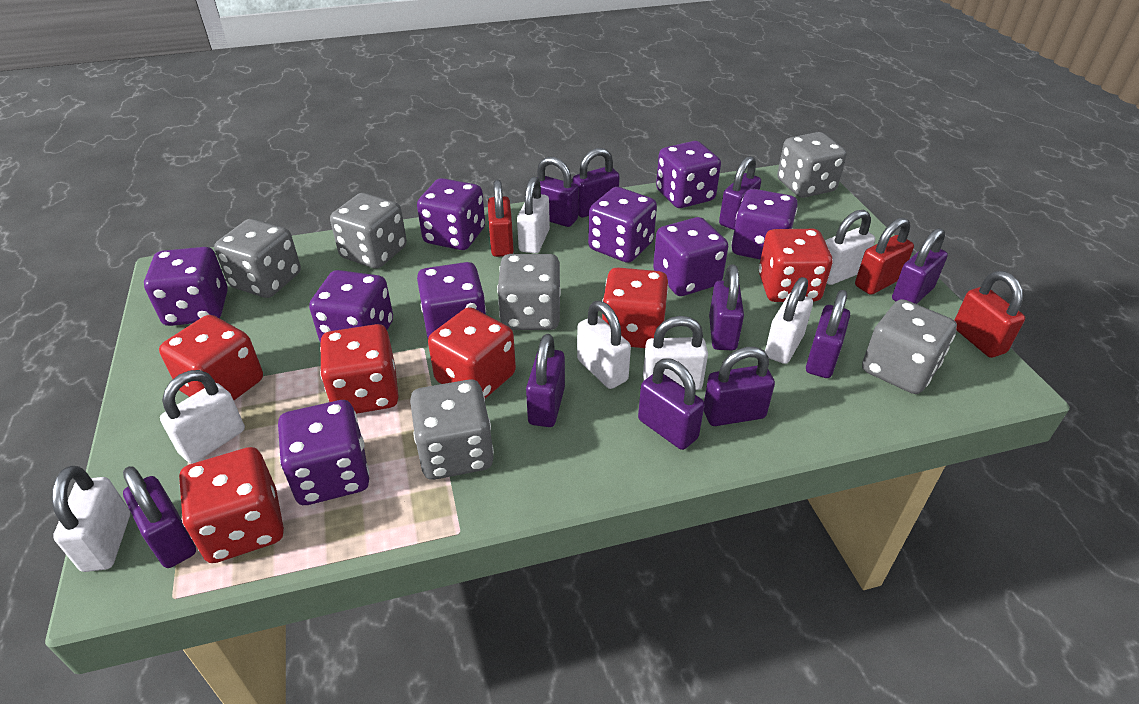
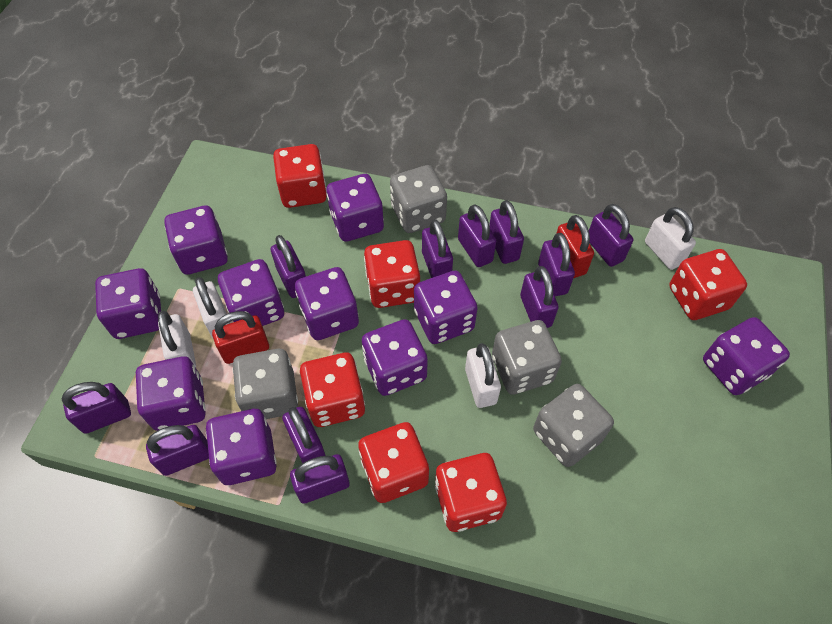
grey dice: [214,219,301,298] [330,193,407,269] [410,379,494,480] [497,254,561,330] [777,132,847,198] [862,299,957,394] = 6 -> [233,349,298,419] [390,165,447,233] [492,320,562,395] [533,384,614,467] = 4
purple dice: [144,247,228,326] [278,400,369,505] [309,270,393,343] [417,178,485,250] [417,262,486,338] [588,187,657,263] [653,217,728,296] [656,141,721,208] [732,189,798,259] = 9 -> [95,268,161,339] [136,356,206,431] [164,205,228,275] [206,409,277,485] [218,259,284,326] [295,267,359,340] [326,174,384,242] [362,319,428,396] [414,271,478,344] [703,317,790,395] = 10
purple padlock: [123,466,196,568] [526,334,565,427] [537,157,578,227] [572,148,620,217] [638,358,705,450] [704,347,775,426] [709,264,744,350] [719,156,761,230] [806,290,850,378] [892,228,948,304] = 10 -> [61,382,131,434] [146,425,209,476] [271,235,306,298] [282,407,326,463] [290,454,350,504] [422,219,453,278] [458,204,496,267] [489,200,524,264] [520,266,558,328] [538,233,575,296] [589,204,633,267] = 11
red padlock: [488,179,514,257] [855,217,914,295] [954,271,1025,358] = 3 -> [212,311,269,364] [557,215,594,278] = 2
white padlock: [52,466,130,572] [160,370,245,464] [517,176,550,254] [577,301,631,389] [643,316,708,390] [765,277,813,364] [825,210,875,285] = 7 -> [158,311,196,367] [193,277,230,340] [465,343,501,408] [645,207,696,270] = 4

